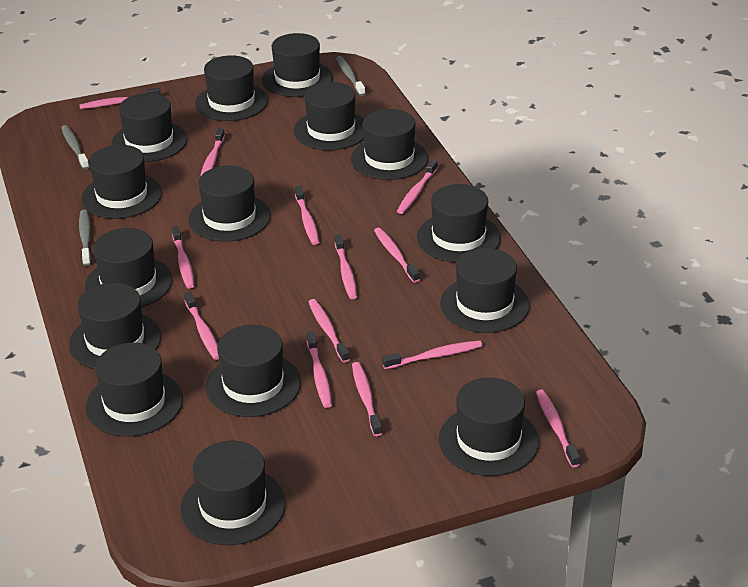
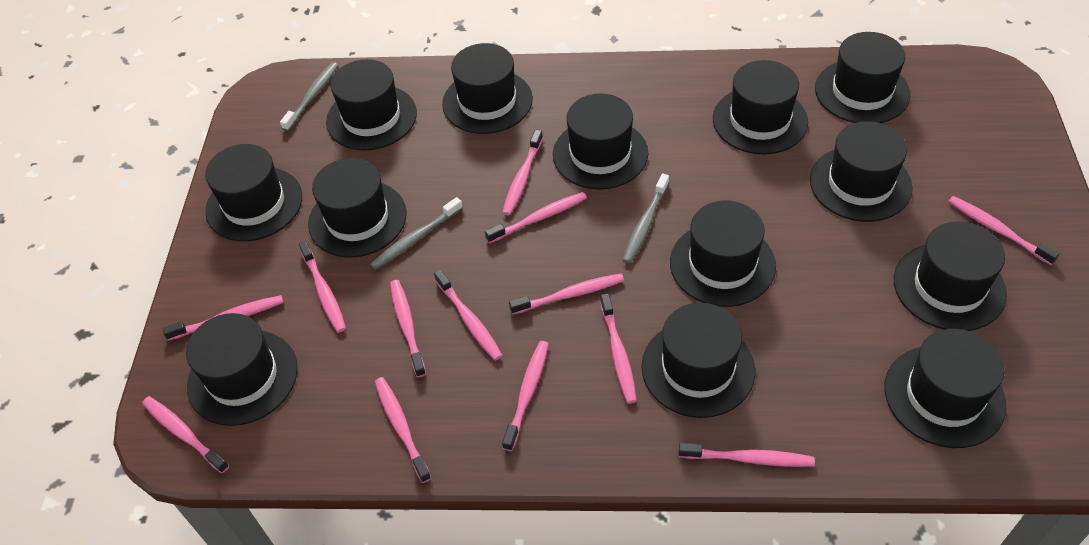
black hat: [69,283,161,369] [81,145,162,219] [85,228,173,308] [86,343,183,437] [111,93,187,162] [180,441,286,545] [188,165,271,242] [195,55,268,121] [205,325,301,417] [262,33,333,97] [294,82,364,150] [351,109,428,180] [417,184,501,262] [439,378,539,476] [440,248,530,333] = 15 -> [186,313,298,426] [205,144,302,241] [308,158,407,258] [326,59,417,150] [442,43,533,134] [553,93,648,190] [641,303,755,418] [670,201,776,307] [713,60,808,154] [810,121,913,222] [815,32,910,123] [884,329,1006,448] [894,221,1007,331] = 13

